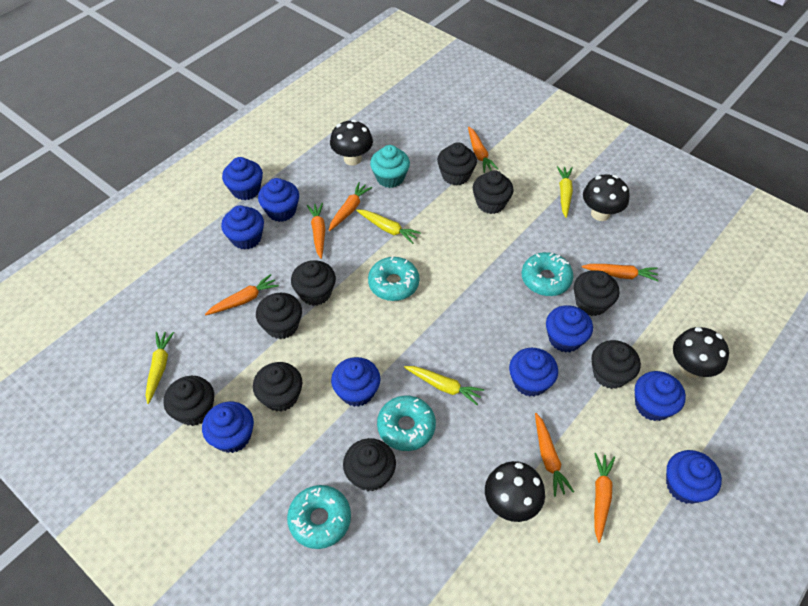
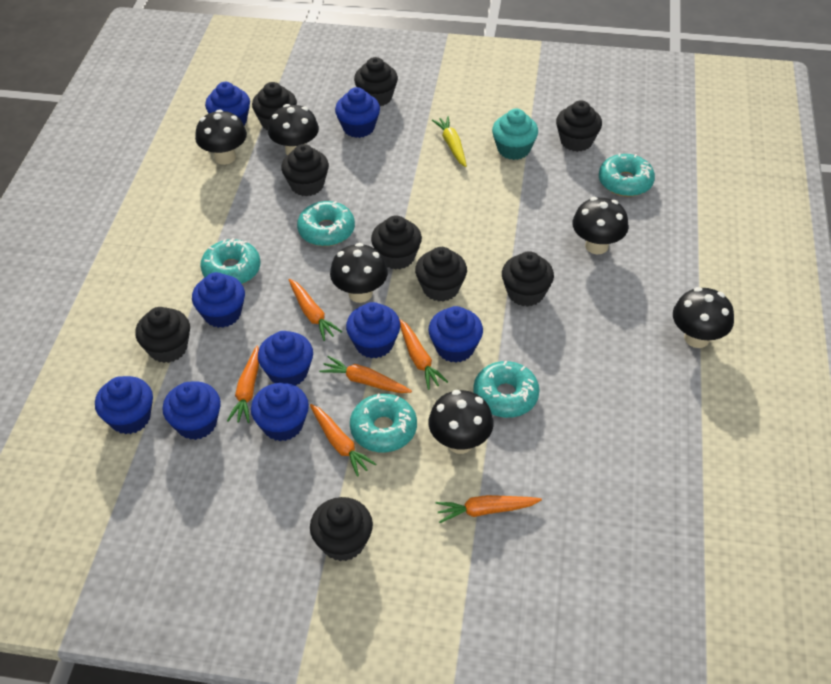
black mushroom: [330,120,373,166] [485,461,545,522] [583,174,629,221] [673,327,729,378] = 4 -> [195,109,247,165] [268,104,319,155] [330,243,388,303] [429,390,494,454] [572,197,629,255] [673,287,734,348] = 6
orange carrot: [205,274,279,315] [307,203,325,259] [329,182,372,231] [468,126,498,173] [535,413,574,497] [582,264,659,281] [594,453,615,543] = 7 -> [227,346,259,423] [289,279,342,341] [310,404,376,477] [319,356,412,393] [399,319,448,390] [436,495,542,523] = 6
turquoise donut: [287,485,351,549] [368,256,419,301] [377,395,436,451] [522,252,574,296] = 4 -> [200,238,260,284] [297,201,355,246] [350,394,417,452] [473,360,540,418] [599,153,655,197] = 5
yellow carrot: [146,332,174,404] [356,209,421,244] [404,366,484,405] [557,166,573,218] = 4 -> [432,116,467,167] = 1

